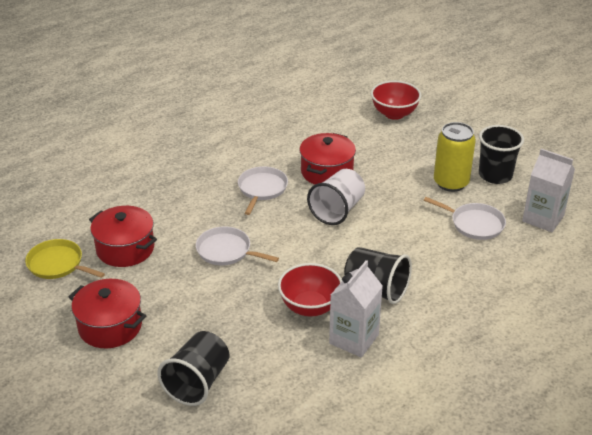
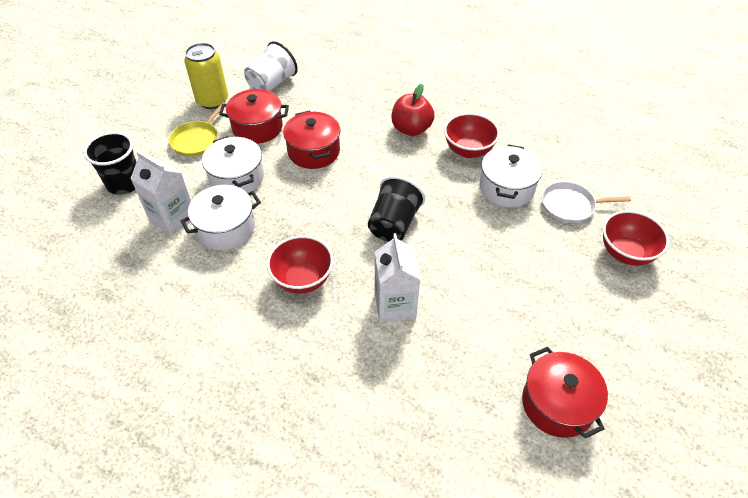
black cup: [157,331,229,406] [344,247,412,304] [479,125,524,184] = 3 -> [83,132,136,195] [368,176,425,242] = 2
red apple: none = 0 -> [392,84,435,136] = 1
red bowl: [278,263,342,316] [371,80,421,120] = 2 -> [267,236,334,294] [444,113,500,158] [603,210,669,266] = 3
white pan: [196,227,279,265] [238,166,288,215] [424,197,506,240] = 3 -> [542,181,631,223] = 1
white pot: none = 0 -> [181,185,261,250] [202,136,264,193] [479,144,542,207] = 3

